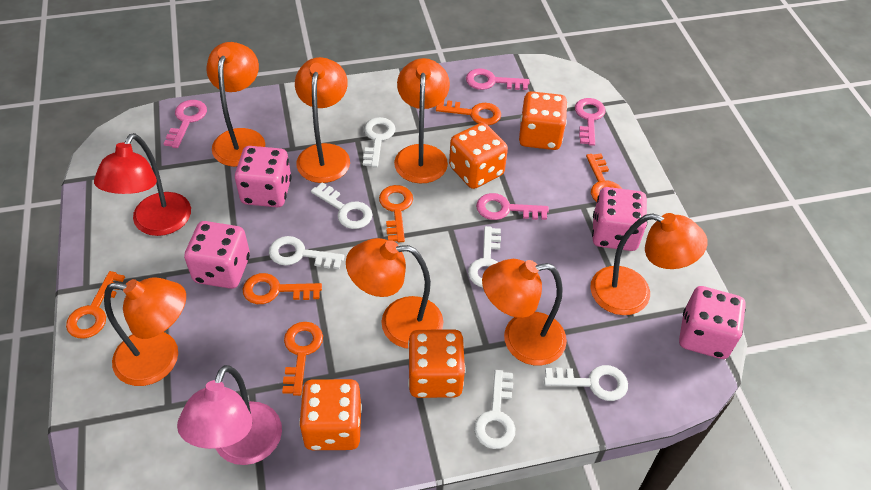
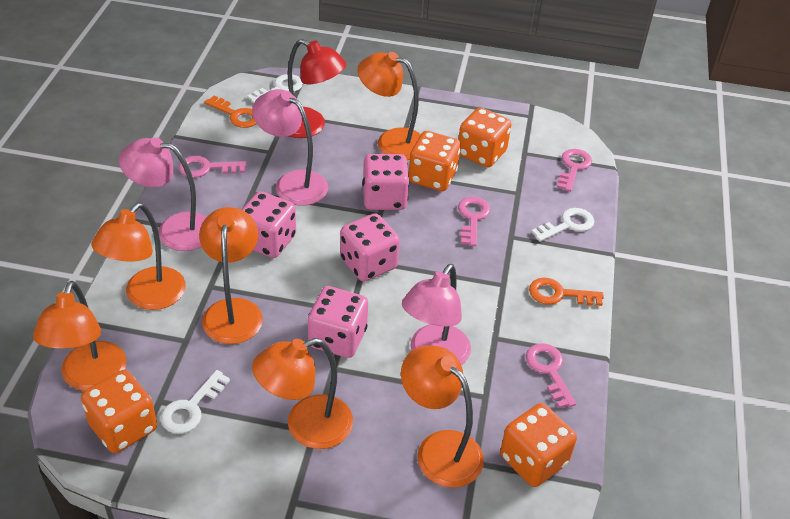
orange key: [66,271,125,339] [243,273,322,304] [282,322,323,396] [379,185,413,242] [436,100,501,125] [586,153,622,202] = 6 -> [204,96,257,128] [529,278,604,306] = 2
orange lamp: [104,277,186,386] [206,42,265,167] [295,57,350,183] [346,238,443,349] [394,58,450,183] [482,259,567,365] [590,213,708,315] = 7 -> [33,281,127,391] [91,203,186,310] [199,207,263,344] [252,338,353,449] [358,52,421,160] [401,346,484,488] = 6
pink lamp: [177,365,282,465] = 1 -> [119,137,207,251] [252,89,328,206] [402,264,471,365] = 3
white key: [269,236,345,269] [311,182,373,229] [363,117,396,168] [468,226,501,288] [474,370,515,449] [544,365,628,401] = 6 -> [161,370,230,434] [247,74,303,104] [532,208,594,242] = 3

